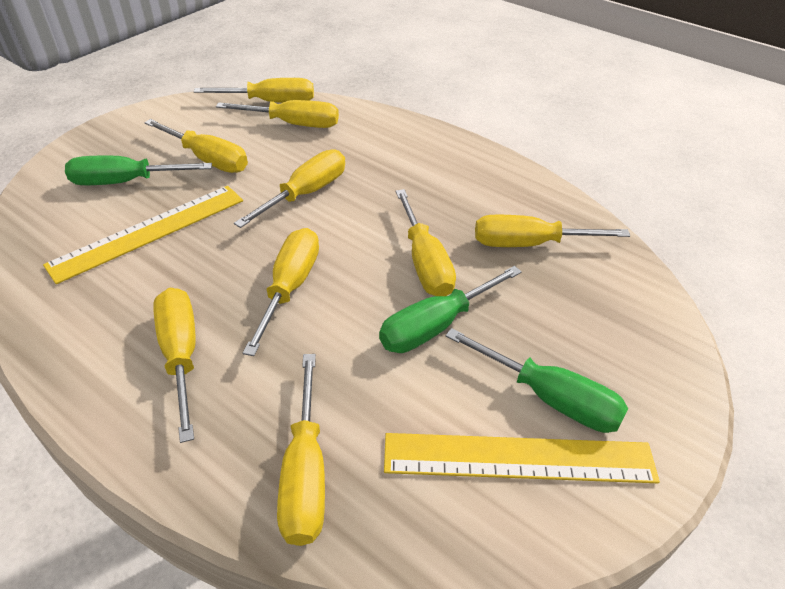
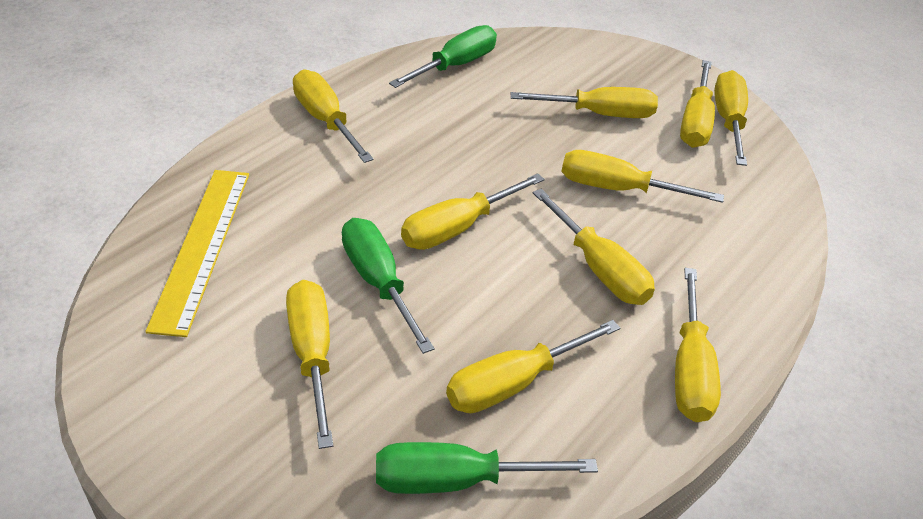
yellow ruler: [43,186,243,284] [384,433,660,483] = 2 -> [145,170,249,337] = 1
yellow screwdriver: [144,119,248,173] [153,288,196,443] [193,78,314,103] [216,100,339,128] [234,149,345,228] [243,228,319,356] [277,354,325,546] [395,189,456,296] [475,215,630,247] = 9 -> [286,280,333,449] [293,69,374,163] [401,173,545,250] [446,320,620,413] [511,87,658,118] [533,189,655,305] [561,150,724,203] [675,268,721,422] [680,60,715,148] [714,70,748,166] = 10

